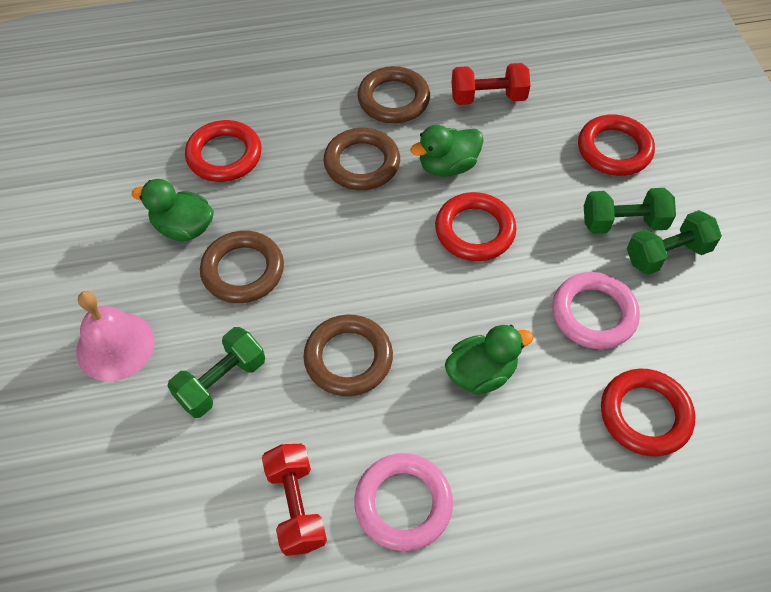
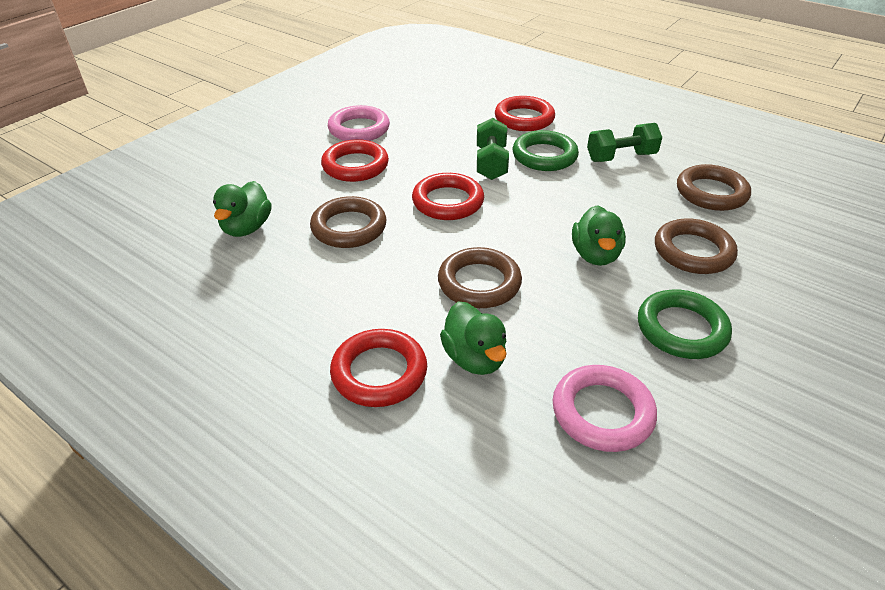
green dumbbell: [168,327,265,418] [584,188,676,234] [627,210,722,275] = 3 -> [477,118,509,180] [587,123,662,162] = 2
green ring: none = 0 -> [513,130,579,171] [638,289,732,359] = 2
pink bell: [76,291,155,381] = 1 -> none = 0
red dumbbell: [262,444,327,556] [451,63,530,105] = 2 -> none = 0

